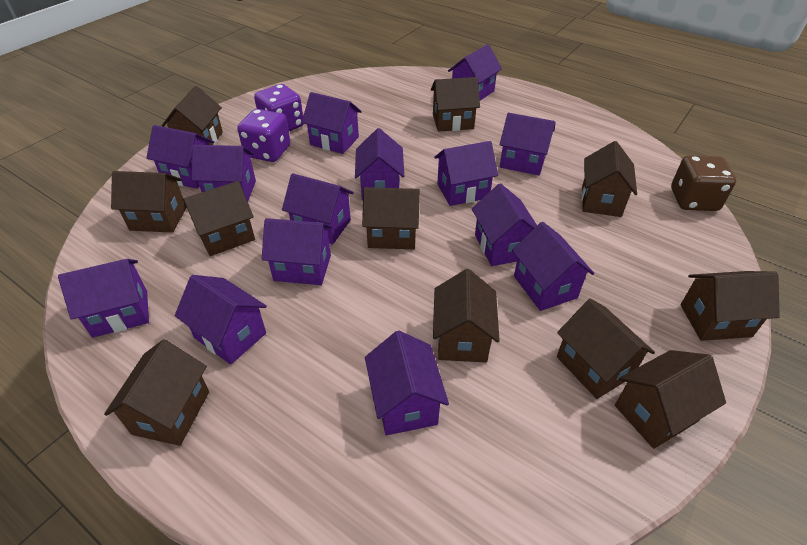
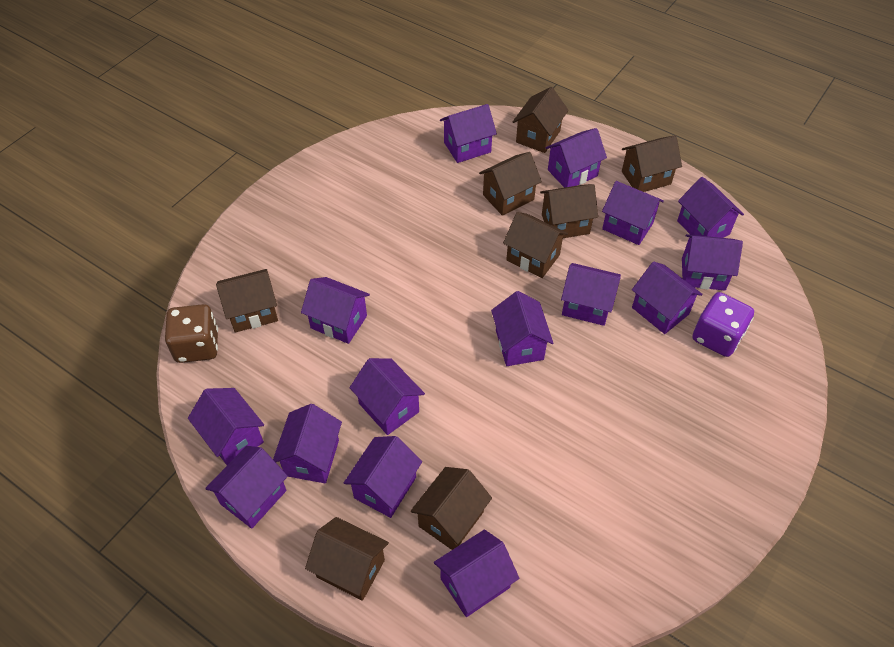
brown house: [104,339,209,446] [111,171,186,233] [162,86,223,145] [183,181,255,256] [362,187,420,249] [431,77,480,132] [433,269,500,362] [557,298,655,399] [581,141,637,217] [615,350,726,449] [680,271,780,341] = 11 -> [216,269,278,333] [305,517,389,601] [410,467,492,550] [479,152,542,216] [503,212,568,278] [513,87,569,153] [540,184,598,238] [622,135,682,192] = 8
purple dice: [237,109,290,162] [254,84,304,131] = 2 -> [693,292,754,357] = 1
purple house: [58,259,149,338] [146,125,214,189] [175,275,267,365] [192,145,256,202] [262,218,332,285] [282,173,354,244] [302,92,362,154] [355,128,404,201] [365,331,449,435] [434,141,498,206] [448,44,502,101] [472,183,537,266] [499,113,556,175] [512,222,594,311] = 14 -> [188,388,264,465] [205,446,288,529] [273,404,342,483] [301,277,370,344] [344,436,422,518] [349,358,425,435] [434,530,519,617] [440,104,497,163] [491,291,553,366] [546,128,607,188] [561,263,621,326] [602,181,664,245] [632,261,703,334] [677,177,744,238] [682,234,743,291] = 15

